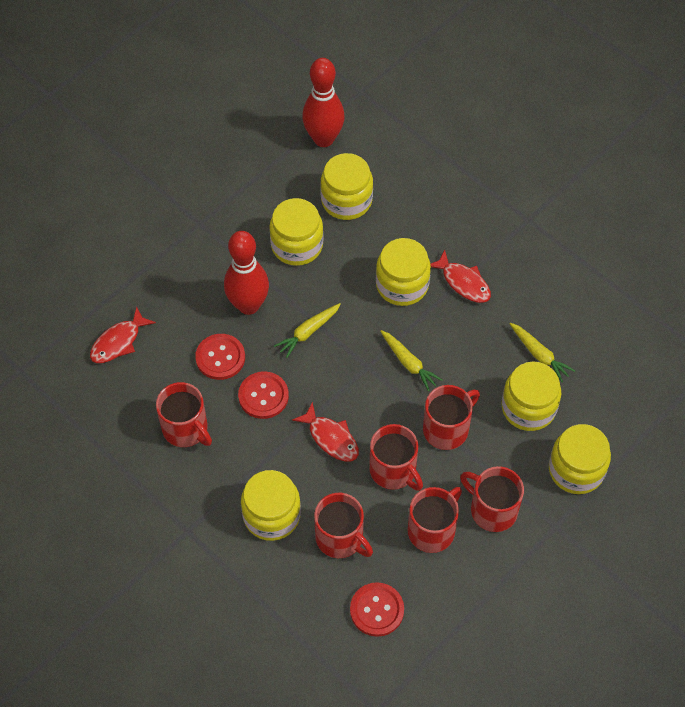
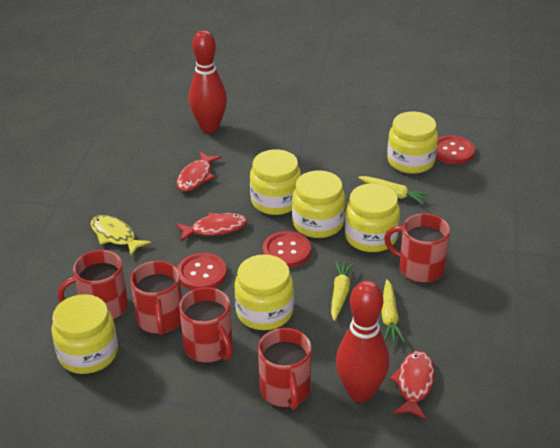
red mug: [156,382,212,447] [314,493,373,558] [369,424,423,491] [407,487,462,553] [423,385,480,450] [460,466,524,532] = 6 -> [58,250,128,319] [130,261,182,335] [179,287,233,363] [258,328,312,410] [384,213,450,283] = 5
yellow fish: none = 0 -> [91,215,151,256] = 1

